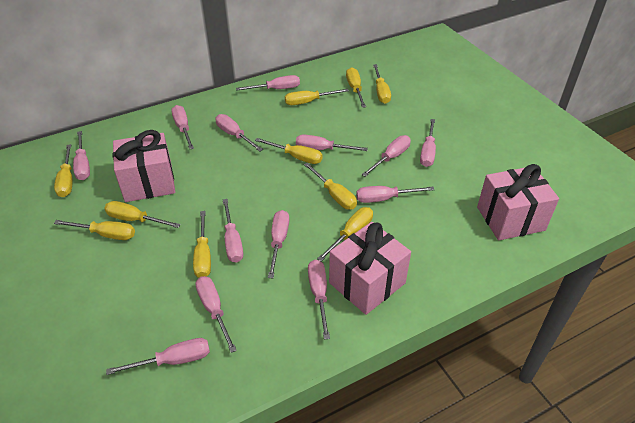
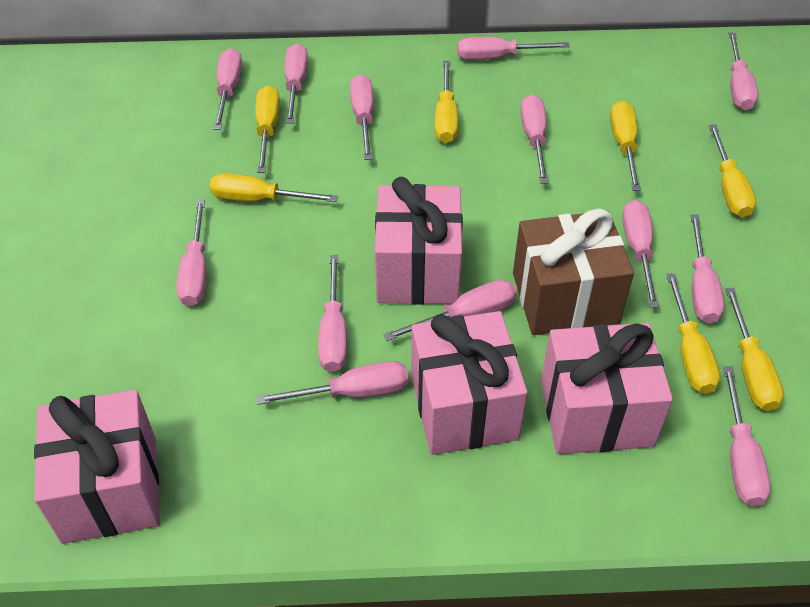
brown gift: none = 0 -> [513,208,634,335] = 1
pink gift: [113,130,175,202] [329,222,411,315] [477,164,559,240] = 3 -> [34,390,160,544] [375,177,463,305] [411,311,528,455] [541,323,673,454] = 4
yellow screwdriver: [54,144,73,197] [54,220,135,240] [104,201,181,228] [193,211,211,278] [255,138,323,164] [285,89,349,105] [304,163,357,209] [317,207,373,261] [346,67,366,108] [373,64,391,104] = 10 -> [209,173,338,202] [255,85,280,173] [435,61,458,143] [610,101,641,191] [666,273,720,394] [709,124,756,218] [725,288,784,411] = 7

